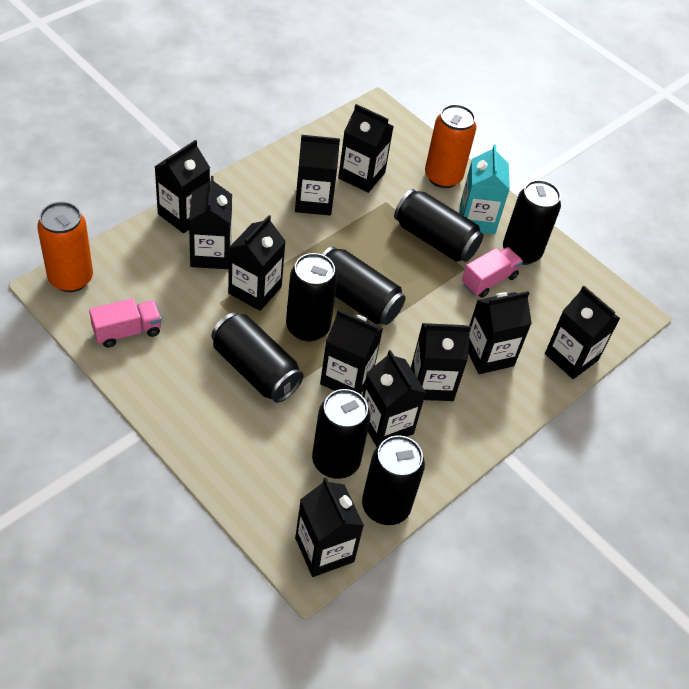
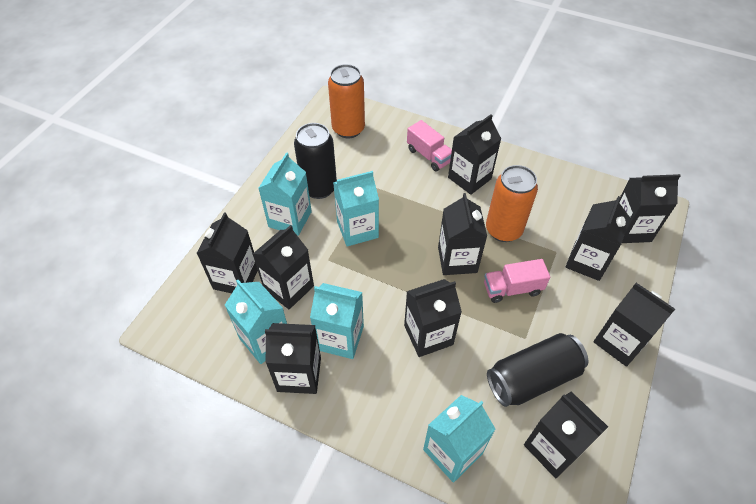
black can: [211,312,303,403] [286,253,338,342] [312,389,370,479] [322,246,405,325] [362,435,425,525] [394,189,484,262] [503,180,561,265] = 7 -> [294,123,337,199] [487,333,588,407] = 2
black carton: [154,140,210,233] [189,176,232,269] [228,215,286,311] [295,135,340,215] [295,478,364,577] [320,309,383,394] [338,104,394,193] [362,350,426,447] [411,323,471,401] [468,291,532,374] [545,286,620,379] = 11 -> [197,212,258,293] [253,225,314,309] [265,323,321,394] [404,279,462,357] [438,193,487,275] [448,114,501,195] [524,391,608,479] [565,196,630,281] [593,283,675,367] [619,174,681,243] = 10
turquoise carton: [460,144,510,234] = 1 -> [225,280,287,364] [258,152,312,236] [310,283,364,359] [333,171,379,246] [423,395,496,483] = 5

